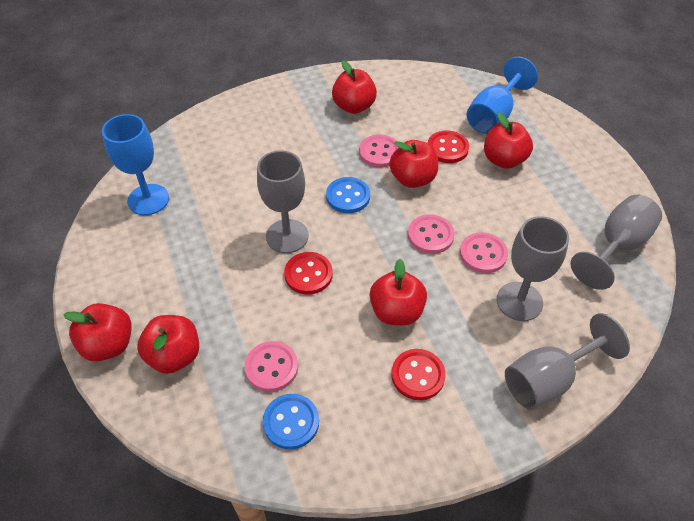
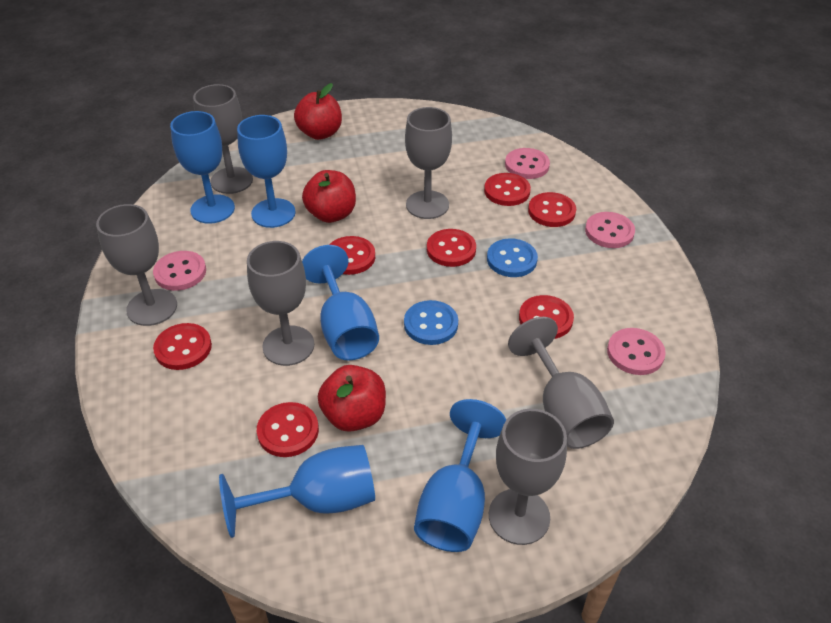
blue goblet: [102,114,169,215] [466,57,538,134] = 2 -> [170,111,235,224] [219,445,375,538] [237,115,296,228] [302,245,379,361] [414,399,506,552] = 5
grey goblet: [257,150,309,253] [497,216,569,321] [505,313,630,410] [570,195,662,290] = 4 -> [96,204,177,326] [193,84,253,194] [247,241,314,366] [405,107,452,219] [489,409,567,545] [508,317,614,449] = 6
red apple: [63,303,131,362] [137,315,199,374] [332,60,377,114] [370,259,427,325] [389,140,438,188] [484,112,533,169] = 6 -> [294,83,342,140] [302,170,356,223] [318,365,386,432] = 3
red button: [284,252,333,295] [391,349,446,400] [428,130,469,163] = 3 -> [153,323,212,370] [257,402,319,457] [329,236,375,275] [427,229,476,267] [484,173,531,206] [519,295,574,339] [528,192,576,227] = 7

